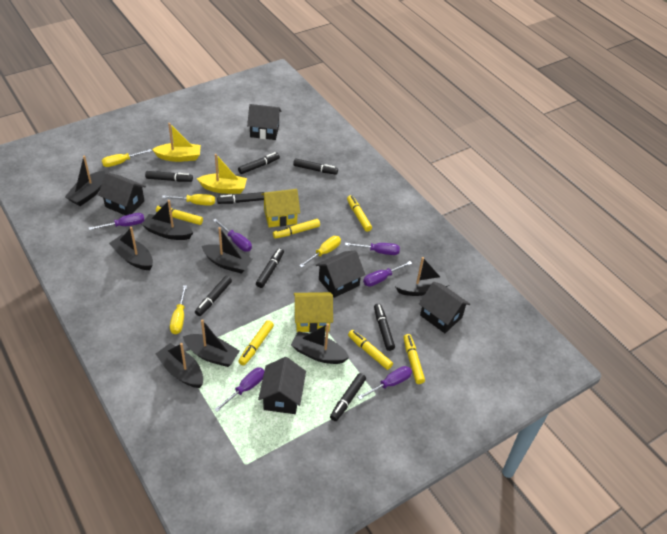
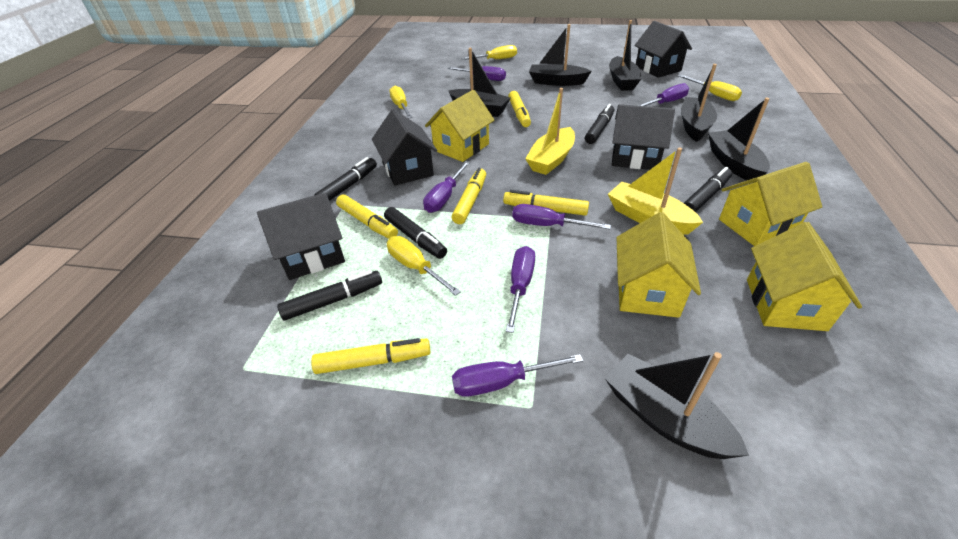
black boat: [65,156,105,206] [109,227,153,270] [142,200,193,240] [156,343,203,388] [183,319,240,367] [202,227,253,274] [291,323,349,364] [395,257,450,296] = 8 -> [449,48,511,117] [529,24,592,86] [605,352,749,459] [609,20,641,91] [681,64,717,142] [708,98,770,183] = 6
black house: [98,172,146,215] [247,104,282,140] [258,357,306,414] [316,250,365,298] [419,282,470,333] = 5 -> [257,193,345,280] [372,109,437,186] [612,104,675,170] [634,21,692,78] = 4
black marker: [145,171,193,182] [195,276,232,316] [217,192,264,204] [238,152,280,174] [256,248,284,288] [293,159,338,175] [330,373,366,421] [374,303,395,351] = 8 -> [277,270,382,320] [314,157,377,201] [384,207,447,259] [585,104,615,144] [684,167,732,212] = 5
yellow house: [261,189,300,227] [294,292,333,333] = 2 -> [425,90,494,162] [617,212,701,318] [719,162,822,246] [747,222,862,331] = 4
yellow marker: [156,205,203,225] [238,320,274,366] [273,219,320,239] [347,195,372,232] [348,330,393,370] [403,334,425,384] = 6 -> [311,338,431,374] [336,194,398,239] [452,168,486,224] [503,190,589,216] [508,91,531,127] = 5

